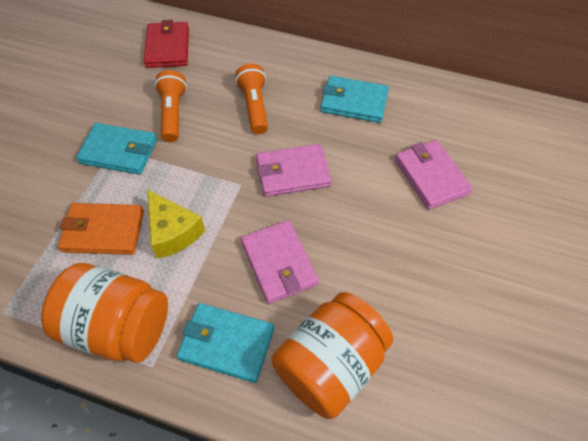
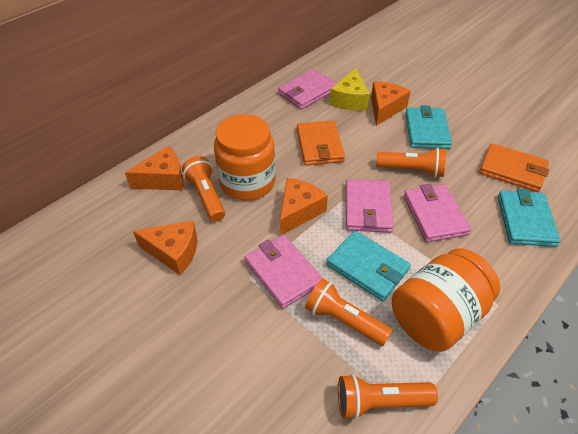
orange cheese: none = 0 -> [125,146,184,190] [133,221,197,275] [280,178,328,235] [371,81,411,126] = 4
orange flashlight: [154,70,187,142] [235,64,268,134] = 2 -> [182,156,225,222] [305,278,392,346] [338,374,438,420] [376,147,446,178] = 4
orange wallet: [58,203,144,255] = 1 -> [297,120,345,166] [479,143,549,192] = 2
pink wallet: [241,220,319,304] [256,144,332,197] [395,140,473,209] = 3 -> [245,235,323,309] [278,69,337,110] [346,179,393,233] [404,184,471,242] = 4
red wallet: [144,20,189,68] = 1 -> none = 0

